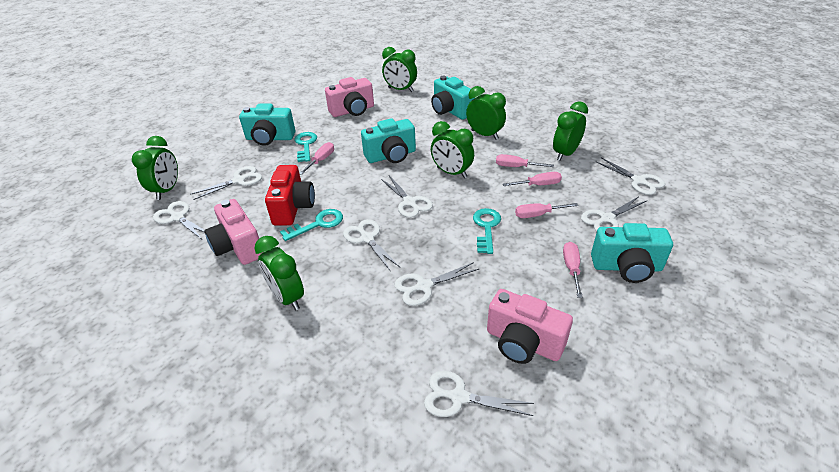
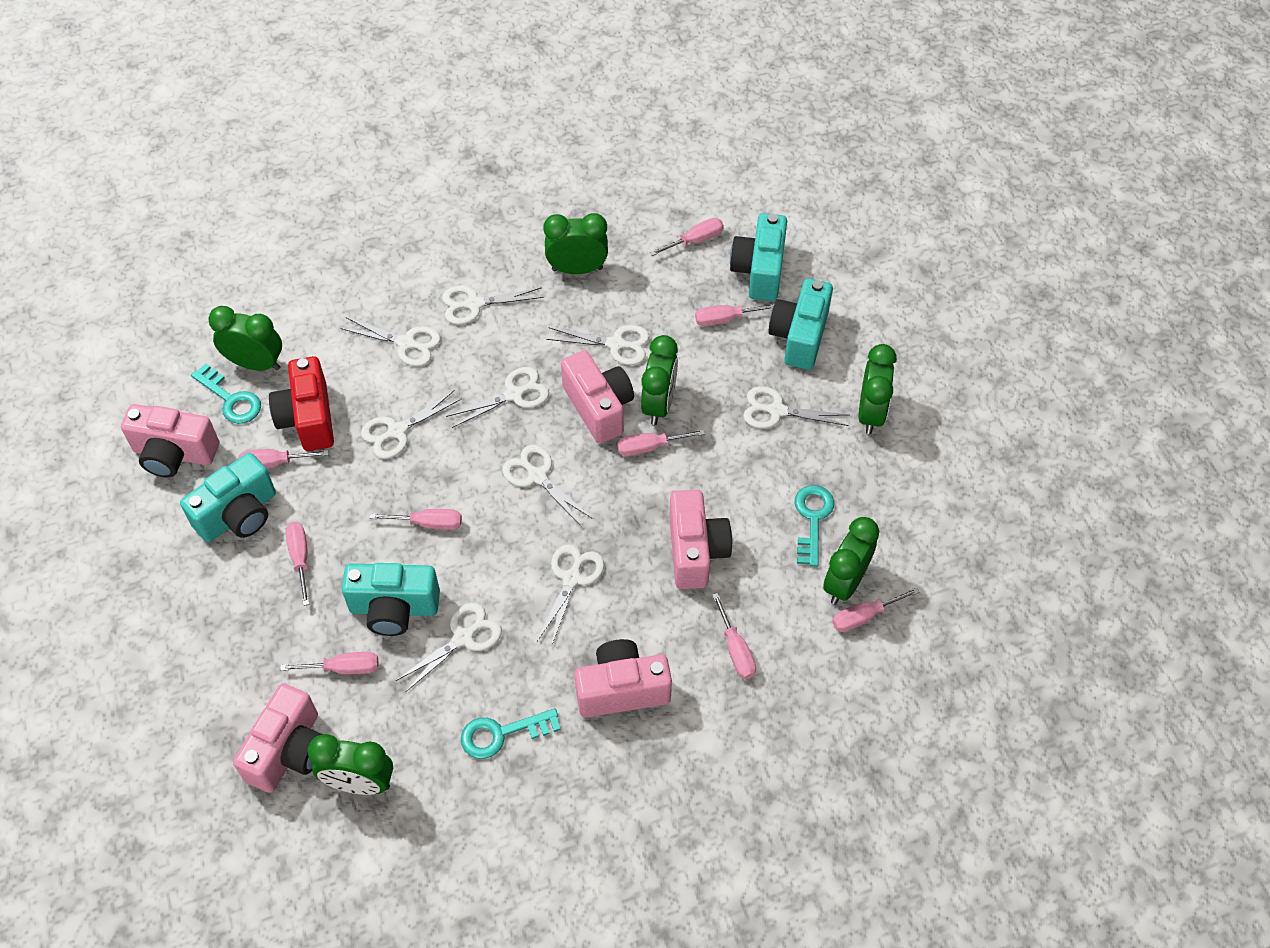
pink camera: [204,199,263,265] [325,77,374,117] [487,289,573,364] = 3 -> [121,404,219,478] [233,683,322,793] [561,350,634,444] [575,639,672,718] [669,490,732,589] = 5
pink screwdriver: [299,142,334,175] [496,154,554,167] [503,172,562,186] [515,203,578,218] [563,242,583,298] = 5 -> [238,449,329,468] [280,652,379,674] [285,522,309,606] [369,509,462,530] [617,429,705,456] [650,218,724,256] [695,303,775,326] [712,593,756,679] [832,587,920,632] = 9
white scissors: [153,201,205,238] [190,166,262,200] [343,219,400,270] [381,176,433,218] [395,262,479,306] [424,371,534,417] [581,197,648,231] [595,157,665,195] = 8 -> [340,317,441,366] [361,390,462,459] [396,603,502,692] [442,286,544,325] [446,367,549,428] [502,445,593,527] [537,544,604,647] [546,325,650,365] [743,386,849,429] = 9

